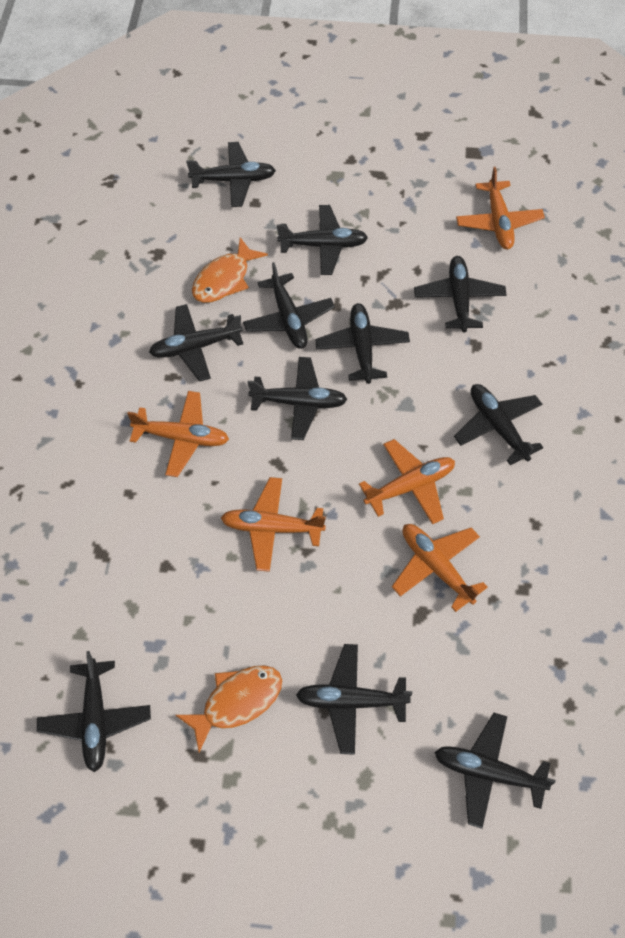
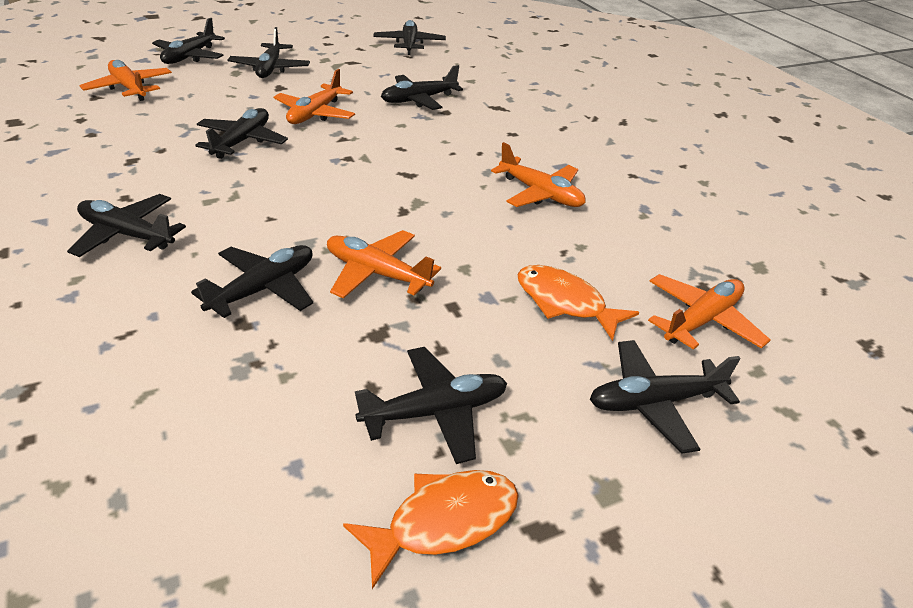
black plane: [37,651,151,772] [149,304,243,382] [186,142,276,207] [243,262,335,349] [248,357,348,440] [277,205,368,275] [296,644,412,755] [315,303,410,384] [414,256,506,333] [434,713,556,829] [454,384,543,465] = 11 -> [67,194,186,257] [152,18,225,64] [191,245,313,318] [195,108,288,159] [228,27,310,78] [355,347,507,464] [373,20,446,55] [381,65,463,110] [590,340,741,454] = 9

